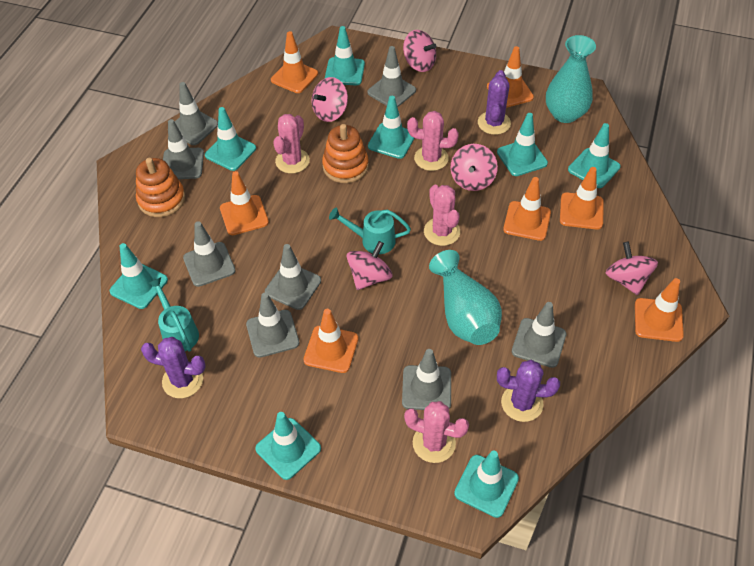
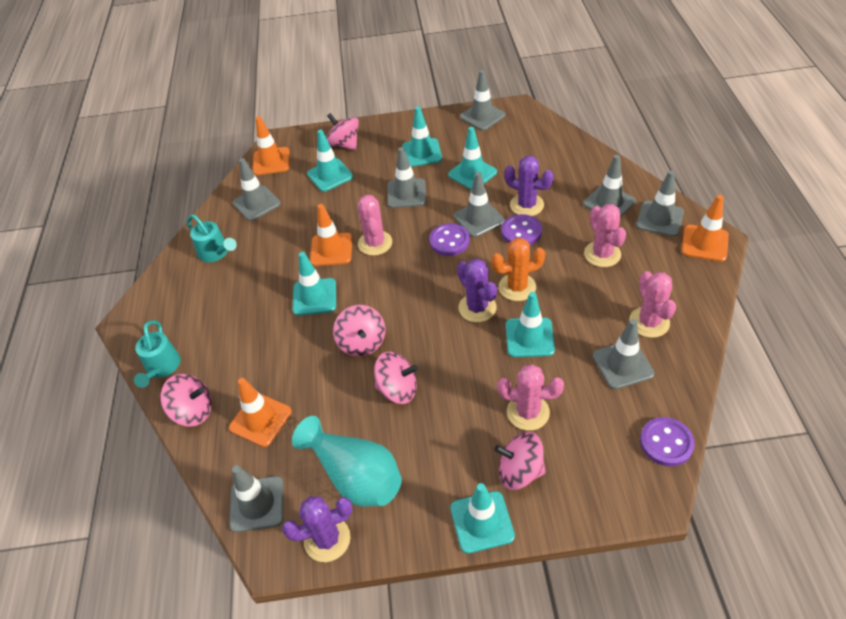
orange cactus: none = 0 -> [491,238,545,301] = 1
orange stacking toy: [136,158,185,217] [322,124,369,183] = 2 -> none = 0
orange traffic cone: [220,171,269,235] [271,31,318,93] [304,309,358,373] [487,46,534,108] [503,177,551,241] [560,167,604,230] [635,278,684,342] = 7 -> [229,378,292,447] [253,116,289,175] [310,204,352,266] [681,195,729,262] = 4
purple button: none = 0 -> [429,223,470,256] [501,214,542,245] [640,417,695,466] = 3
turquoise traffic cone: [110,243,168,309] [205,107,256,171] [255,412,321,480] [325,26,365,86] [368,96,415,159] [454,451,519,518] [497,113,548,176] [568,123,621,188] = 8 -> [293,252,336,316] [307,130,353,192] [402,107,442,167] [448,127,497,190] [450,483,515,554] [506,292,555,357] = 6
turquoise vase: [429,250,502,345] [546,35,596,123] = 2 -> [292,416,402,507] = 1

